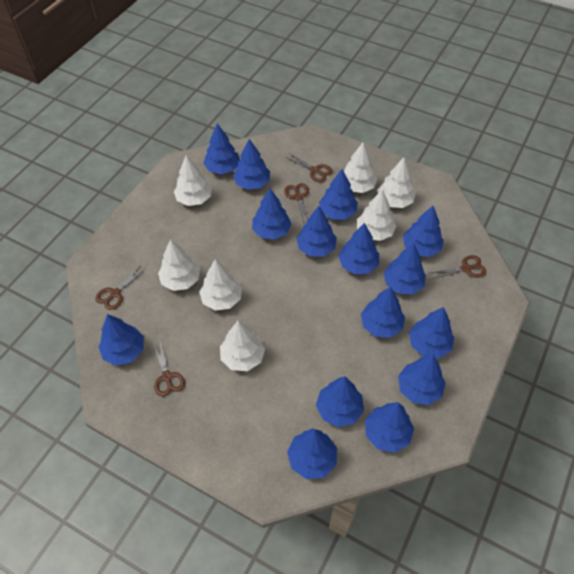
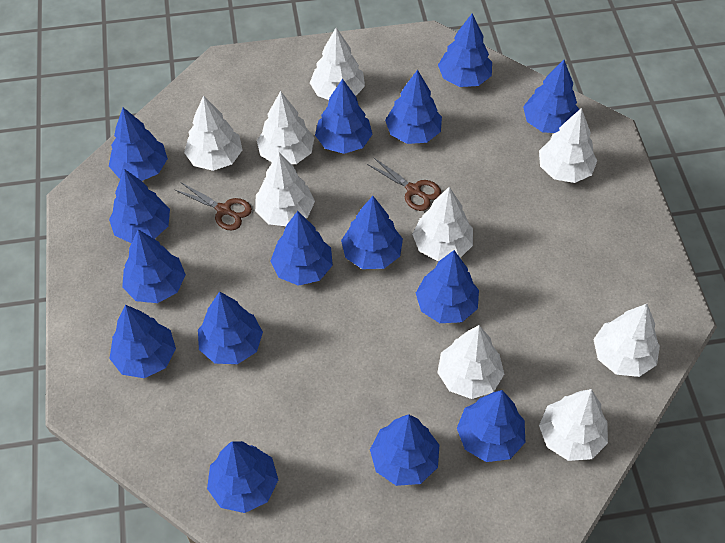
brown scissors: [96,265,146,310] [153,342,185,397] [284,183,309,223] [285,153,333,182] [431,255,486,279] = 5 -> [175,182,252,231] [367,157,441,211] = 2
white tree: [158,239,200,291] [174,155,212,206] [199,259,242,311] [220,321,265,371] [344,142,378,193] [357,189,396,241] [377,157,416,208] = 7 -> [184,95,243,171] [255,153,315,226] [257,91,314,164] [310,28,365,100] [412,187,473,261] [437,325,504,399] [539,108,597,183] [539,389,608,461] [593,304,660,377] = 9

